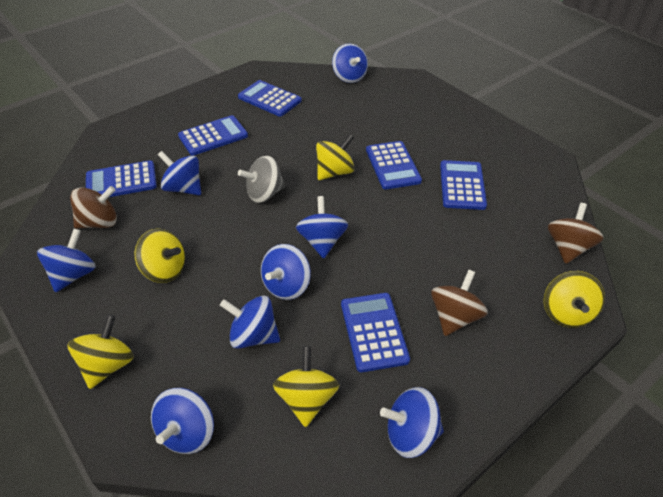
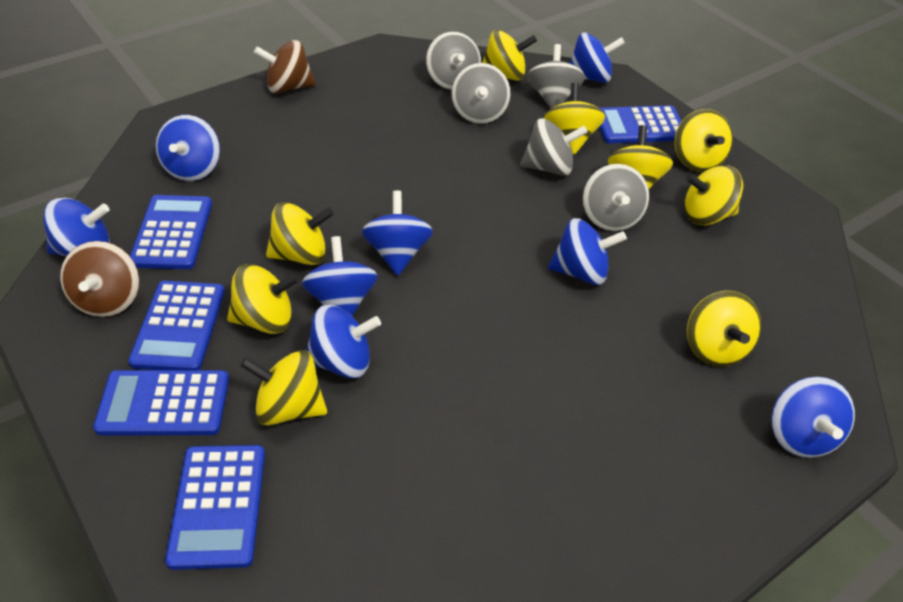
blue calculator: [86,160,157,197] [178,115,248,156] [238,80,302,117] [341,293,410,372] [366,141,422,189] [440,160,487,210] = 6 -> [93,370,229,435] [128,281,225,370] [130,195,212,269] [165,445,265,570] [599,105,682,143] = 5
brown spinning top: [70,186,117,229] [431,270,488,336] [548,203,604,264] = 3 -> [60,241,139,317] [254,40,316,94] = 2
grey spinning top: [238,156,286,203] = 1 -> [426,32,481,90] [451,63,511,124] [520,118,588,176] [527,44,585,109] [583,164,649,231] = 5
yellow spinning top: [67,315,133,389] [134,229,185,283] [273,346,339,427] [316,134,355,180] [544,271,605,328] = 5 -> [227,264,299,334] [240,350,327,425] [266,202,334,265] [482,30,537,81] [544,83,605,155] [608,125,673,189] [674,109,733,172] [684,165,743,225] [687,291,761,367] = 9

